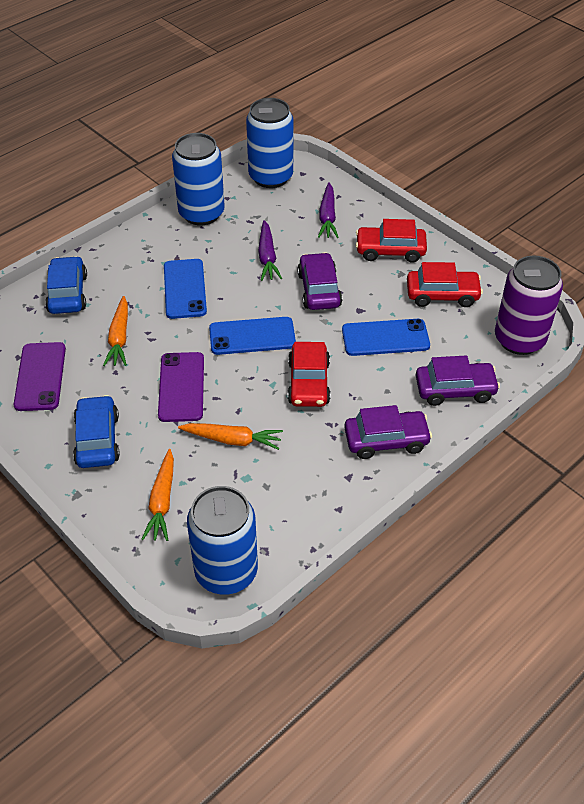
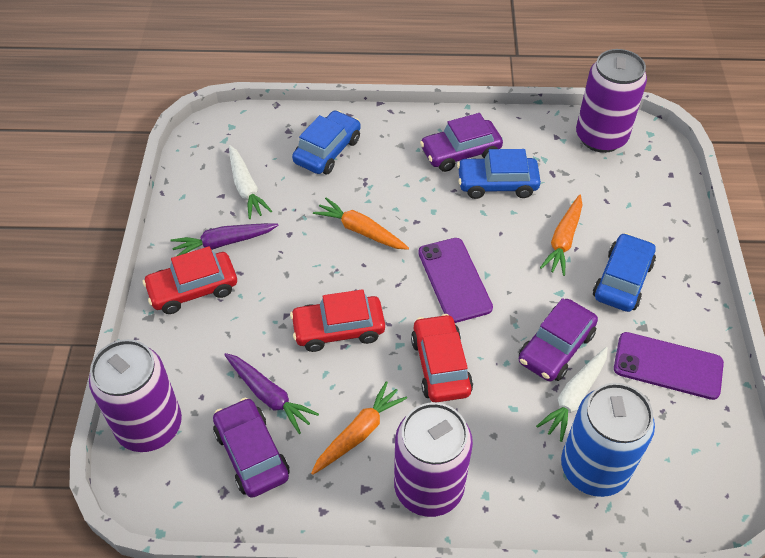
blue can: [172,133,225,225] [187,486,258,595] [246,98,293,188] = 3 -> [561,383,655,497] = 1
blue car: [45,256,87,314] [73,395,120,468] = 2 -> [292,110,361,174] [457,149,541,199] [593,233,656,312] = 3
blue phone: [164,259,207,319] [209,317,296,355] [342,319,430,356] = 3 -> none = 0
purple can: [495,256,563,355] = 1 -> [89,339,182,452] [394,403,473,517] [576,49,647,153] = 3
white carrot: none = 0 -> [229,145,272,219] [536,347,608,442] = 2

